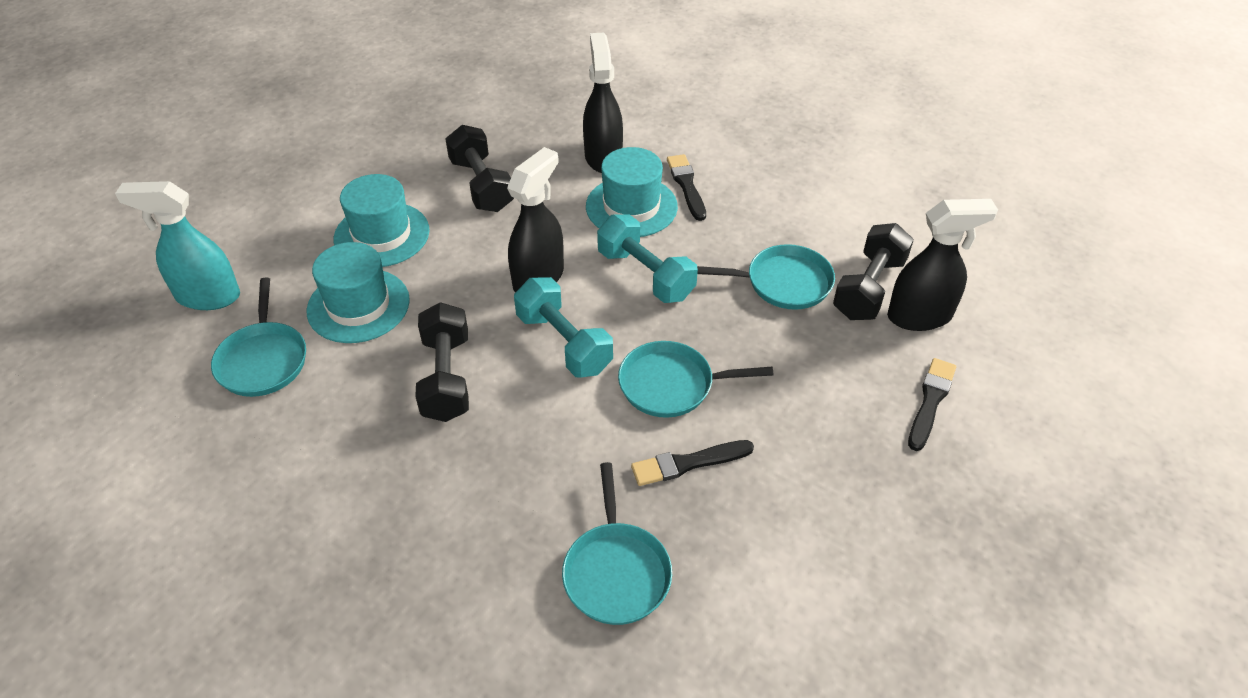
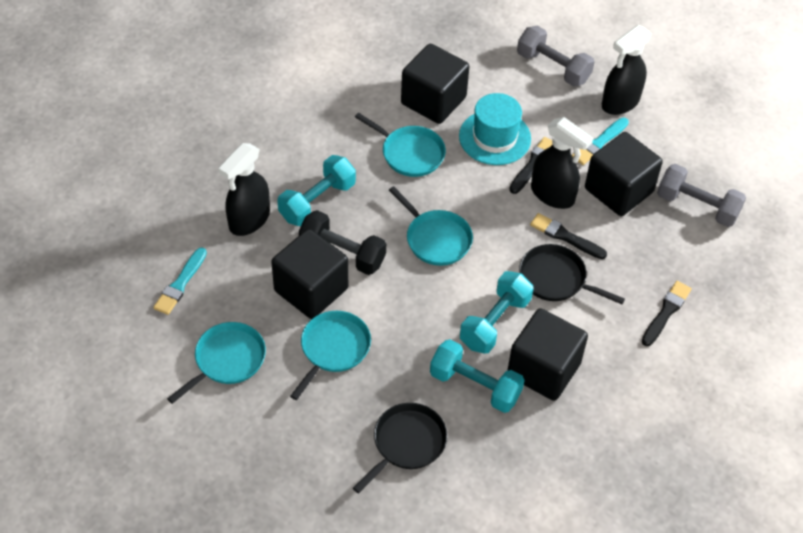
black cube: none = 0 -> [271,229,348,319] [401,44,469,124] [507,308,588,401] [585,132,663,216] = 4
black dumbbell: [415,302,469,422] [445,125,514,212] [833,223,914,320] = 3 -> [299,210,386,275] = 1
black pan: none = 0 -> [353,403,447,493] [519,244,625,304] = 2
grey dumbbell: none = 0 -> [517,26,595,87] [657,164,746,227] = 2
turquoise brush: none = 0 -> [153,247,207,315] [572,118,629,165] = 2
turquoise dumbbell: [514,277,613,377] [597,214,698,303] = 2 -> [277,155,356,226] [430,339,525,413] [460,271,534,354] = 3
turquoise hat: [307,242,410,343] [334,174,430,267] [586,147,678,237] = 3 -> [459,93,531,165] = 1
turquoise spray bottle: [115,181,240,310] = 1 -> none = 0

